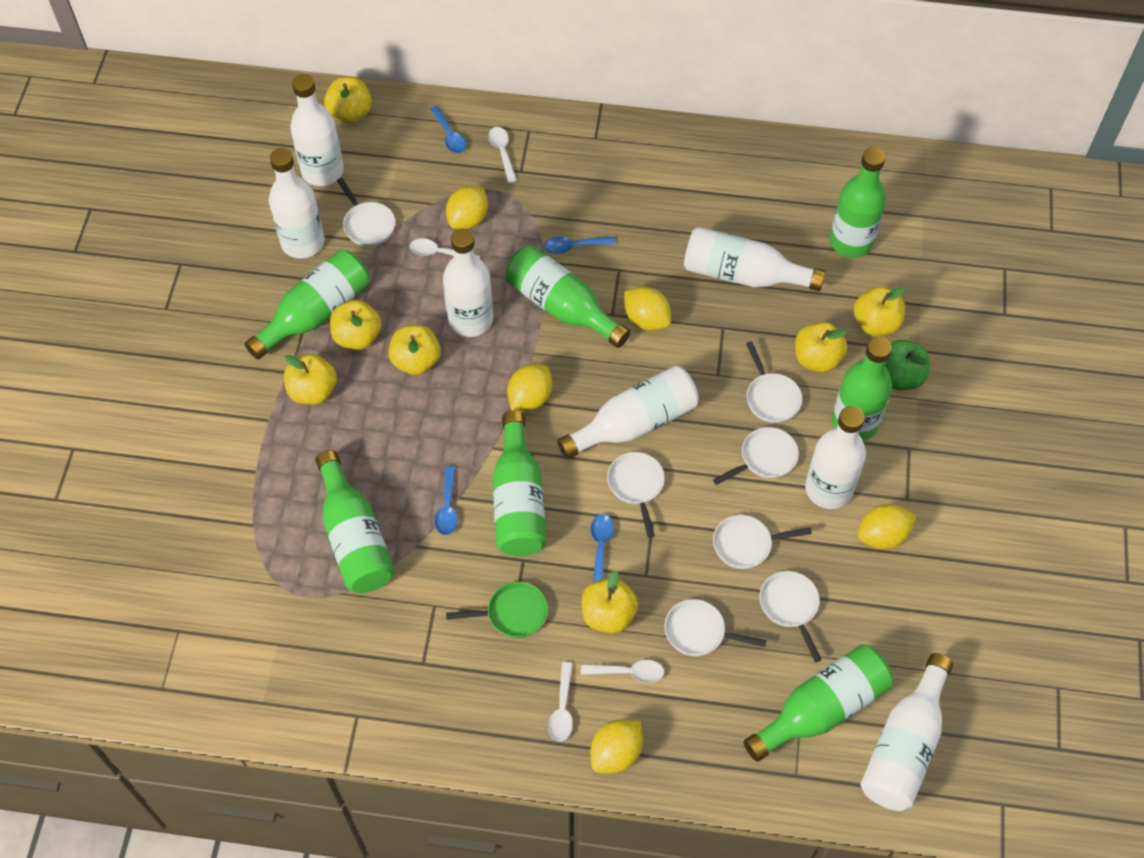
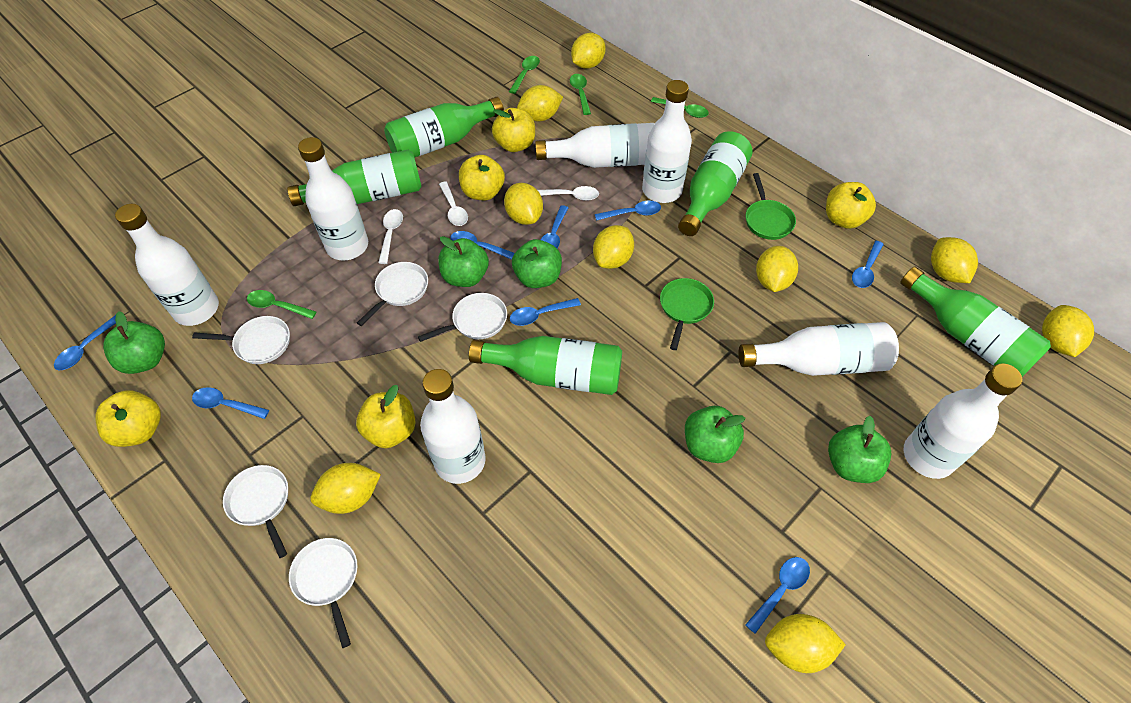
blue spoon: [430,106,466,153] [435,466,458,535] [544,237,615,254] [591,514,614,583] = 4 -> [54,315,116,370] [192,387,269,419] [450,231,515,260] [510,298,581,326] [541,205,569,248] [595,200,661,221] [745,557,810,634] [852,241,884,288] = 8
green apple: [885,340,930,390] = 1 -> [103,311,165,374] [438,236,489,287] [512,239,562,288] [685,406,745,463] [828,416,891,483] = 5
green bottle: [244,249,369,360] [315,450,394,593] [493,411,546,556] [505,245,631,348] [744,644,893,762] [830,147,886,258] [832,337,892,441] = 7 -> [287,150,422,206] [384,97,504,158] [469,336,622,395] [678,131,753,236] [900,266,1051,377] = 5
green pan: [446,582,548,638] = 1 -> [660,278,714,350] [746,173,796,240] = 2
green spoon: none = 0 -> [247,290,316,319] [509,56,540,94] [570,74,591,115] [651,97,709,118] = 4
white pan: [337,178,395,246] [607,452,665,538] [664,599,766,656] [713,427,799,485] [713,515,812,569] [746,341,802,423] [759,571,822,662] = 7 -> [192,316,290,364] [223,465,288,558] [289,538,357,648] [357,262,428,326] [418,293,507,342] = 5
white spoon: [410,238,480,258] [488,127,517,183] [548,662,573,742] [581,660,664,683] = 4 -> [378,209,403,264] [439,182,468,226] [538,186,599,201] = 3
yellow apple: [284,354,337,405] [324,77,372,123] [330,300,382,350] [389,325,441,375] [582,570,638,634] [795,322,848,372] [853,286,905,336] = 7 -> [95,391,161,447] [356,385,416,448] [459,155,505,200] [492,108,535,152] [826,182,876,229] = 5
yellow lemon: [446,186,488,229] [507,364,552,411] [591,720,643,774] [624,287,671,331] [858,504,916,549] = 5 -> [310,463,381,514] [504,183,543,225] [517,85,563,121] [571,33,606,69] [593,225,634,269] [756,246,798,292] [765,614,846,673] [931,237,978,283] [1042,305,1094,357] = 9

